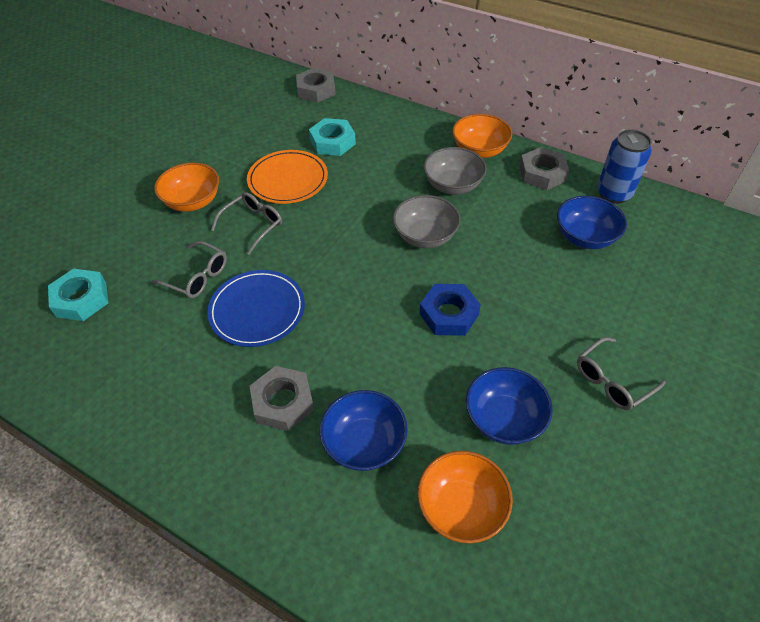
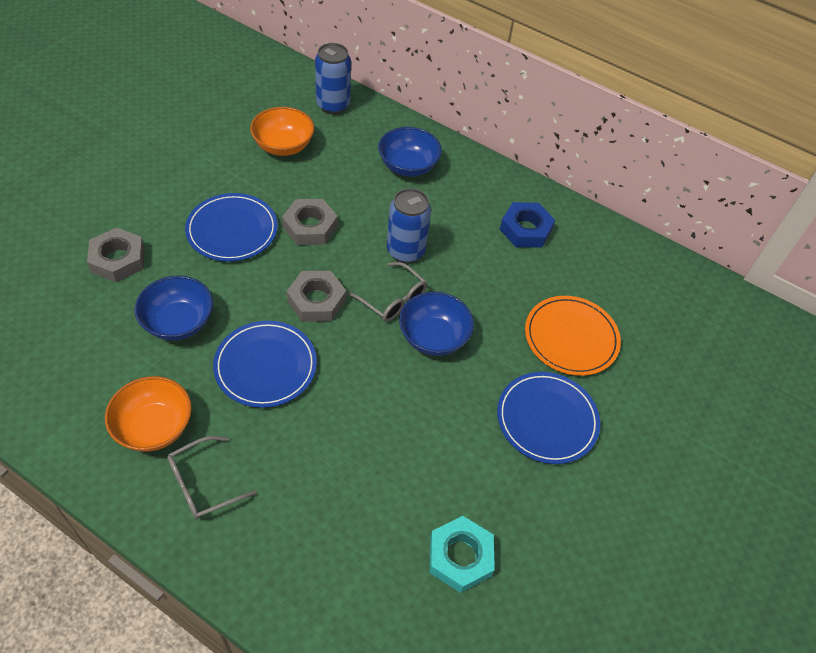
blue can: [597,129,652,204] = 1 -> [315,43,351,114] [387,188,431,263] = 2
blue plate: [207,270,305,347] = 1 -> [185,193,278,262] [213,321,317,408] [497,372,600,464] = 3
grey bowl: [393,195,461,248] [424,147,487,195] = 2 -> none = 0
grey glasses: [152,241,227,298] [211,192,282,255] [577,337,665,410] = 3 -> [167,436,257,519] [347,262,427,322] = 2
orange bowl: [154,163,219,212] [418,451,513,543] [452,114,512,158] = 3 -> [105,376,192,452] [250,107,314,156] = 2
turquoise nut: [48,269,108,321] [309,118,356,156] = 2 -> [429,516,495,593] = 1

